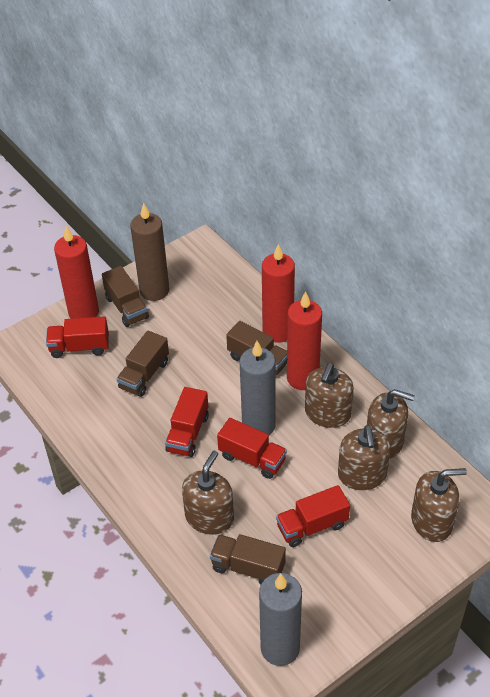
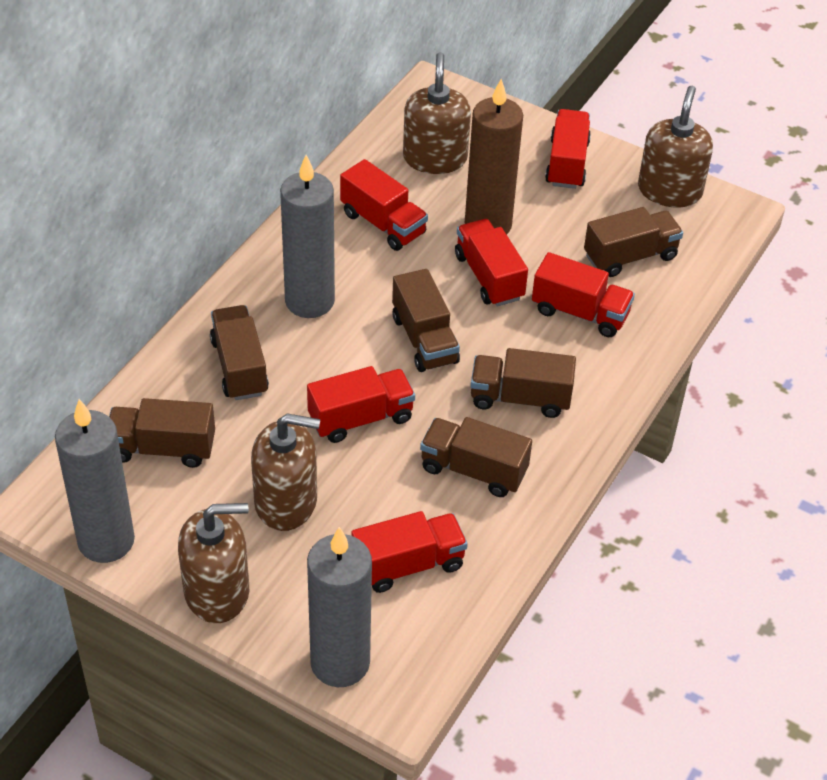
brown soap dispenser: [182,451,234,535] [305,363,354,428] [338,425,391,490] [367,389,415,459] [411,468,467,542] = 5 -> [178,503,249,623] [251,413,320,531] [403,52,471,174] [638,86,713,208] = 4
brown truck: [102,266,149,327] [117,331,169,397] [210,534,286,584] [226,321,287,375] = 4 -> [109,398,215,468] [210,305,269,400] [392,269,460,372] [420,417,532,497] [471,348,576,418] [584,207,683,277] = 6
grey candle: [240,341,276,435] [259,573,302,666] = 2 -> [55,399,135,563] [280,155,335,318] [307,527,372,687] = 3
red candle: [54,226,99,319] [262,244,295,343] [287,291,322,390] = 3 -> none = 0
red truck: [46,317,109,358] [165,387,209,457] [217,418,287,479] [276,485,350,547] = 4 -> [307,366,415,443] [340,159,428,251] [352,511,468,593] [455,219,528,306] [532,252,635,337] [545,109,591,189] = 6

